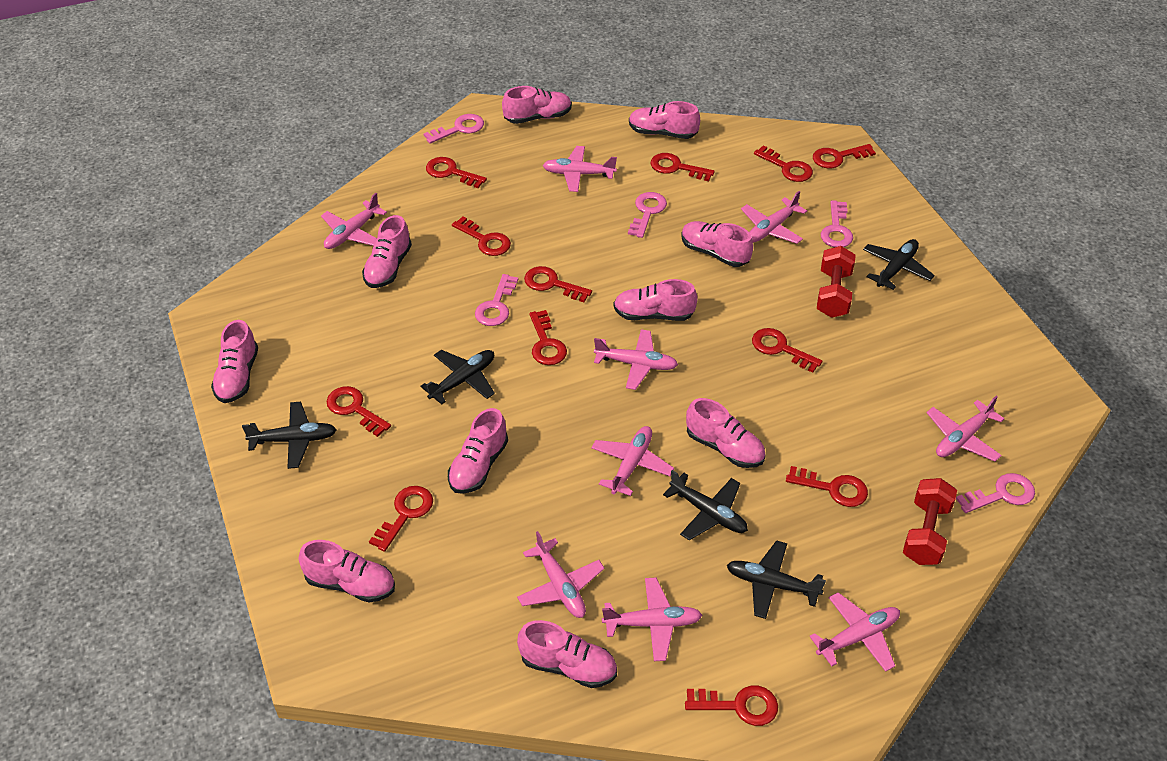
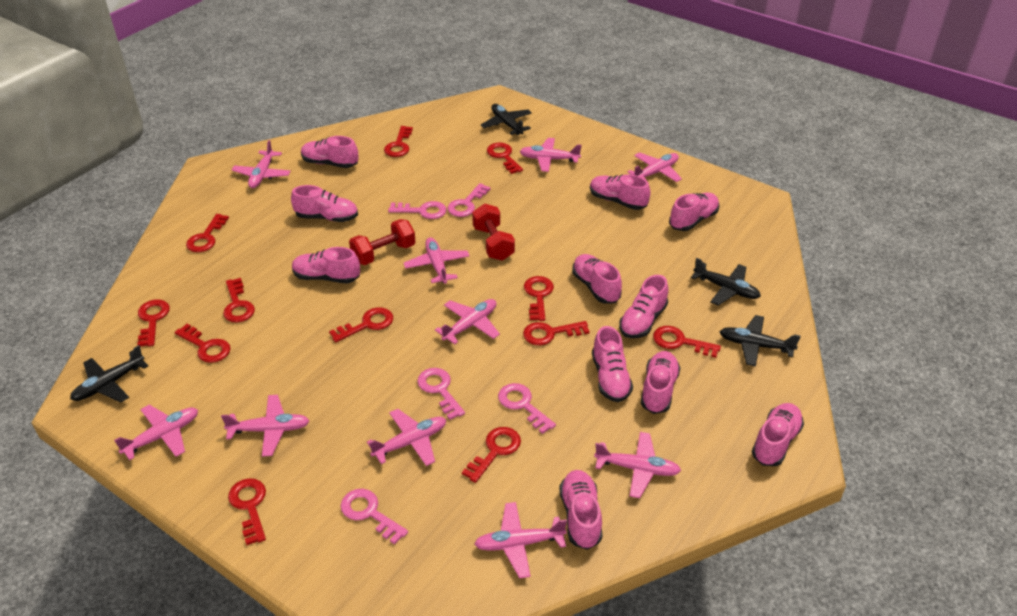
black plane: [242,402,337,469] [420,350,495,405] [663,470,748,540] [727,540,826,619] [863,239,935,290] = 5 -> [70,345,148,403] [481,104,532,135] [691,258,761,305] [720,315,801,367] = 4
pink plane: [321,193,387,249] [517,531,605,618] [543,146,617,192] [591,426,674,496] [594,329,678,390] [602,578,702,661] [741,191,807,244] [809,592,900,672] [926,396,1005,462] = 9 -> [114,405,198,460] [221,395,310,457] [232,140,291,188] [367,409,446,466] [404,237,470,284] [435,299,500,344] [475,502,567,578] [520,138,582,172] [594,432,681,498] [628,152,682,182] = 10
pink shoe: [211,320,258,403] [299,540,395,603] [362,215,412,288] [448,408,508,494] [502,86,572,124] [517,620,617,688] [614,279,698,321] [629,101,700,139] [681,221,753,267] [686,398,766,468] = 10 -> [291,185,358,222] [292,247,360,284] [301,136,359,168] [559,470,603,550] [572,254,622,304] [590,174,651,210] [592,326,633,402] [619,275,668,338] [641,351,680,414] [669,193,719,231] [752,403,804,466] = 11

